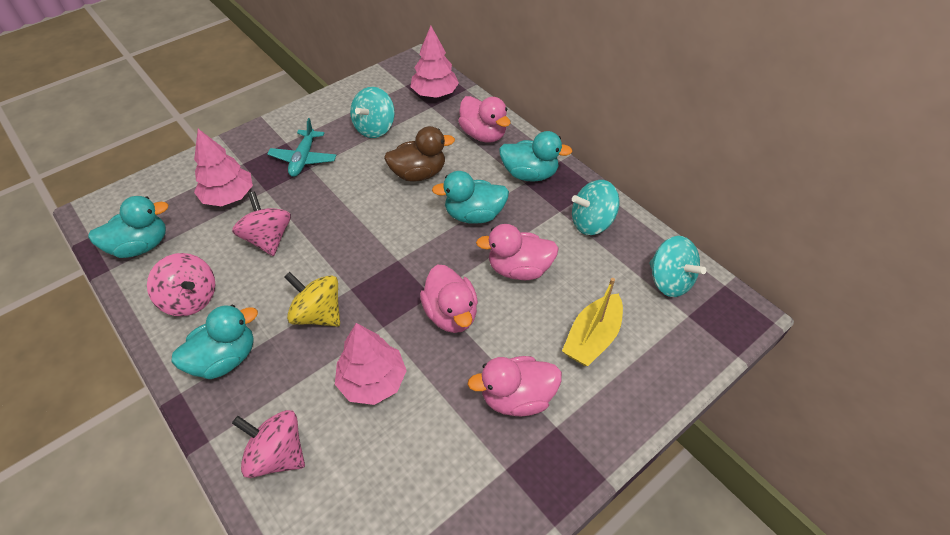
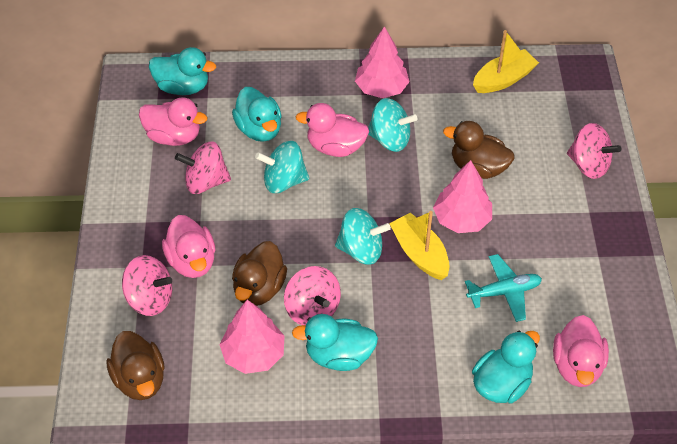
brown duck: [384,126,455,182] = 1 -> [106,331,165,400] [232,241,287,306] [443,121,514,179] = 3
pink spinning top: [147,253,215,316] [232,192,291,256] [232,410,305,478] = 3 -> [122,255,172,316] [175,141,231,194] [284,266,341,326] [567,123,621,179] = 4
yellow boat: [562,278,623,366] = 1 -> [389,211,450,280] [473,30,539,93] = 2
yellow spinning top: [284,272,340,327] = 1 -> none = 0

